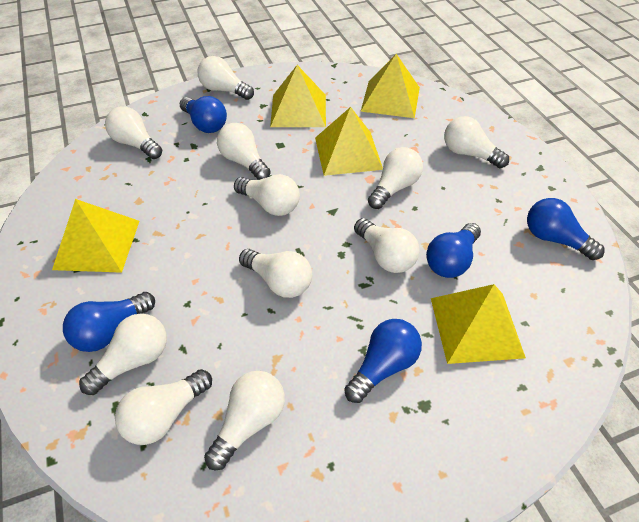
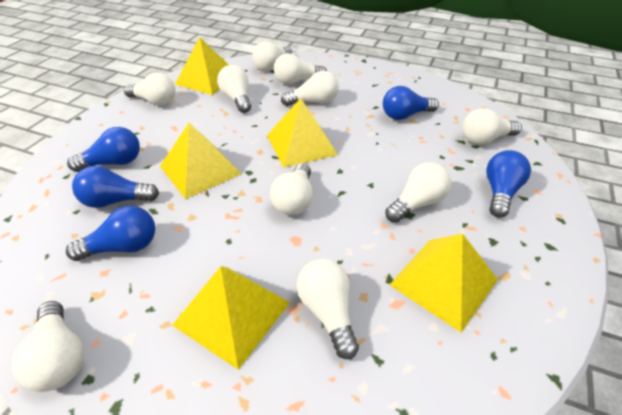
white light bulb: [79,314,167,395] [105,106,162,159] [115,369,212,445] [197,56,254,100] [204,371,285,470] [217,123,271,180] [234,174,300,216] [239,249,312,298] [354,218,420,273] [368,147,423,209] [444,116,509,168] = 11 -> [12,301,84,392] [124,73,176,105] [217,65,251,113] [252,41,292,71] [270,163,313,215] [274,53,327,84] [281,71,339,106] [297,259,359,359] [385,162,451,223] [463,108,522,145] = 10

